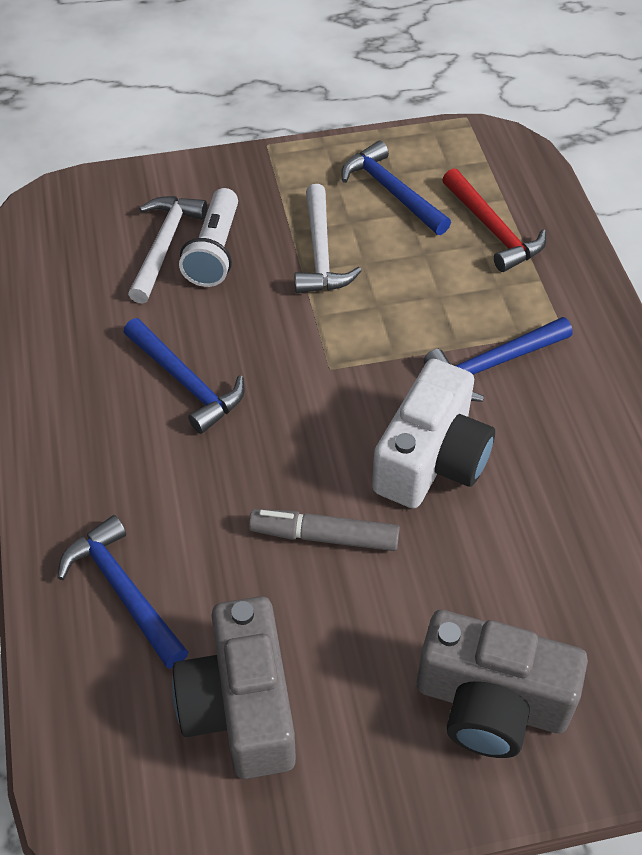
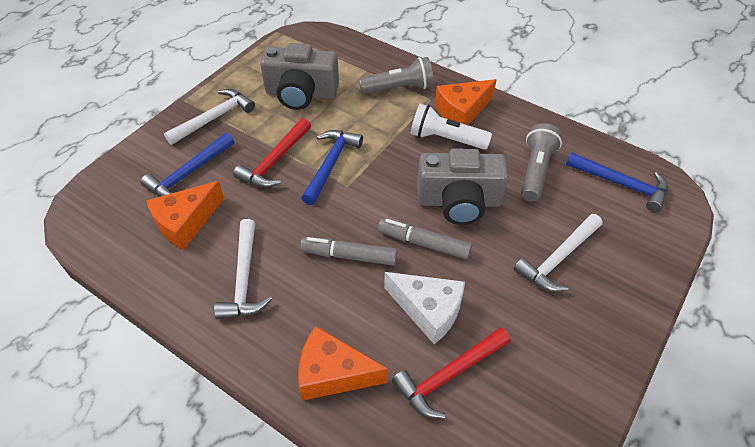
blue hammer: [57,515,188,669] [124,318,245,434] [341,141,451,235] [424,317,572,402] = 4 -> [141,133,234,197] [302,130,363,205] [566,152,668,212] = 3
grey flashlight: none = 0 -> [359,57,433,94] [521,123,562,202] = 2
grey marker: [249,509,400,551] = 1 -> [300,237,397,266] [378,218,472,259] = 2
orange cheese: none = 0 -> [146,181,224,250] [298,326,388,401] [435,79,496,125] = 3
red hammer: [442,168,546,272] = 1 -> [233,118,311,188] [392,327,511,419] = 2
white camera: [372,359,495,508] = 1 -> none = 0
white cheese: none = 0 -> [384,272,465,344] = 1
white hammer: [128,196,207,304] [294,184,362,293] = 2 -> [164,89,255,145] [214,219,272,319] [514,214,603,292] = 3

